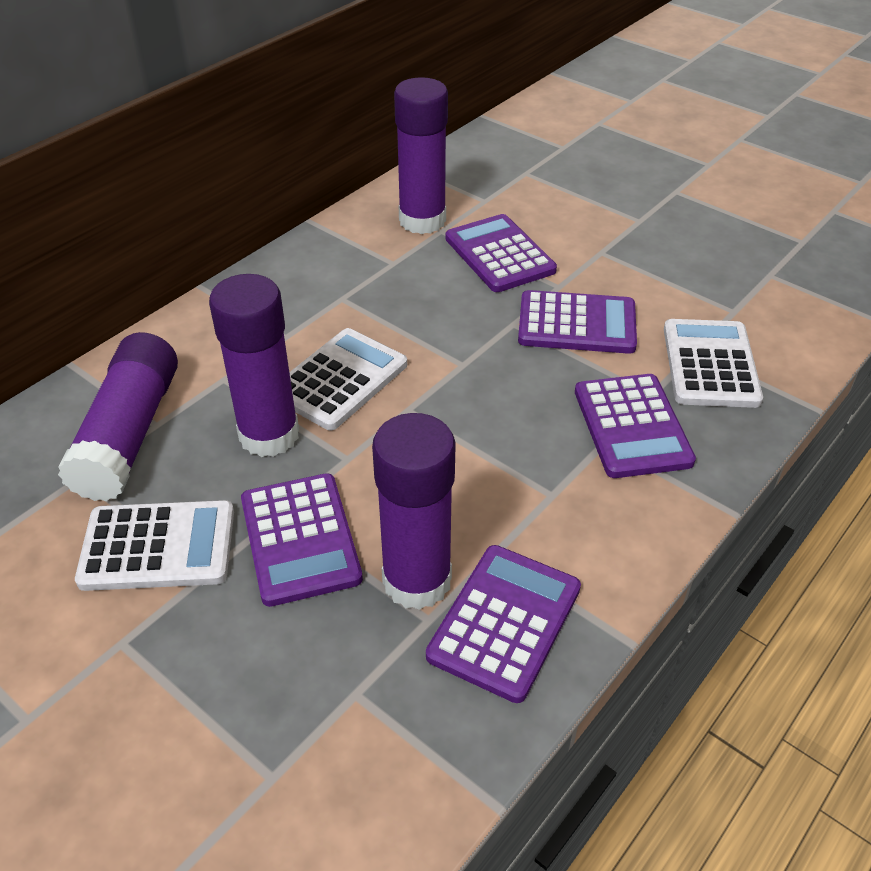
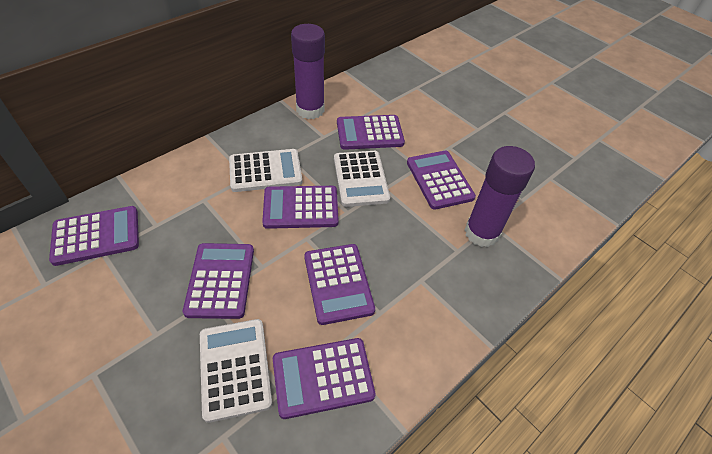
purple calculator: [241,473,363,607] [426,545,581,703] [446,214,557,292] [518,290,637,354] [575,374,696,478] = 5 -> [49,206,139,266] [183,243,254,319] [262,186,339,229] [273,338,375,419] [304,244,375,325] [337,115,405,150] [407,151,476,210] = 7
purple glue stick: [58,332,178,501] [209,274,299,457] [372,413,456,610] [394,77,448,234] = 4 -> [291,24,325,119] [465,146,535,247] = 2

